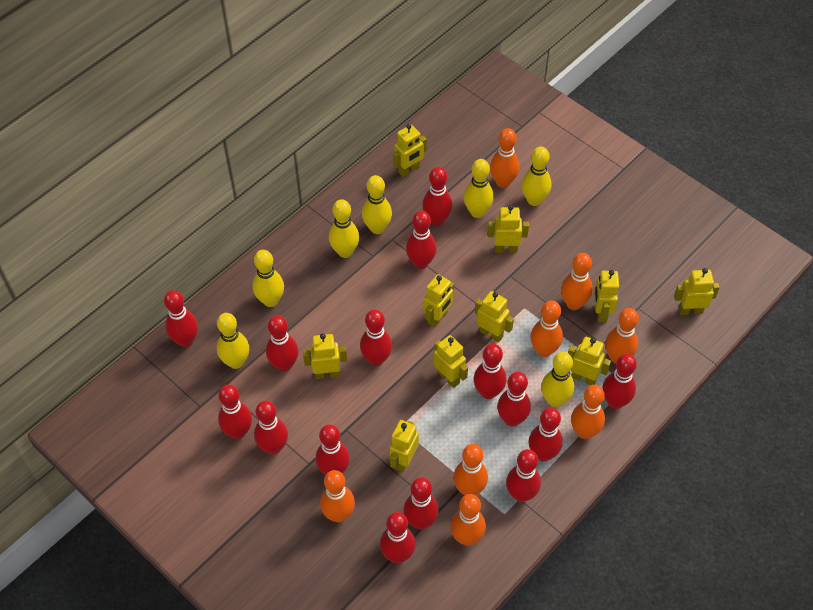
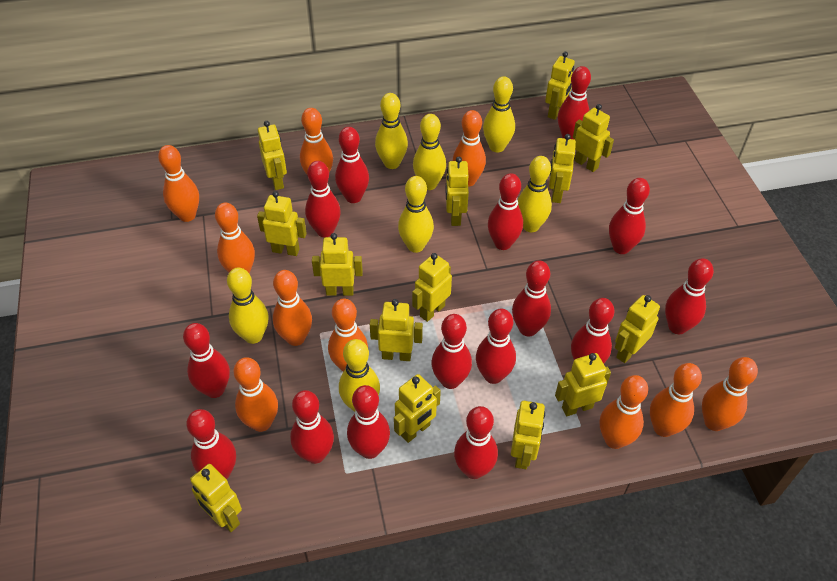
orange bowling pin: [320,470,355,522] [450,494,486,546] [453,444,488,495] [490,128,519,188] [530,301,563,357] [561,253,593,310] [571,385,605,439] [605,308,639,364] = 8 -> [158,145,199,222] [215,203,255,274] [233,357,278,432] [273,270,312,346] [300,108,333,174] [328,298,368,372] [453,110,486,187] [600,375,648,449] [650,363,702,437] [702,357,758,431] = 10
yellow robot: [303,334,347,379] [389,420,419,472] [393,124,427,177] [424,274,454,328] [434,335,468,388] [475,291,514,343] [487,205,529,253] [568,337,611,385] [594,270,619,322] [674,268,720,315] = 10 -> [190,464,242,532] [257,191,307,256] [258,121,287,190] [312,233,363,296] [370,299,423,361] [394,374,441,443] [412,253,452,322] [445,157,469,226] [511,401,545,469] [545,52,575,120] [549,134,576,203] [555,353,611,416] [573,104,614,172] [615,295,660,363] = 14

